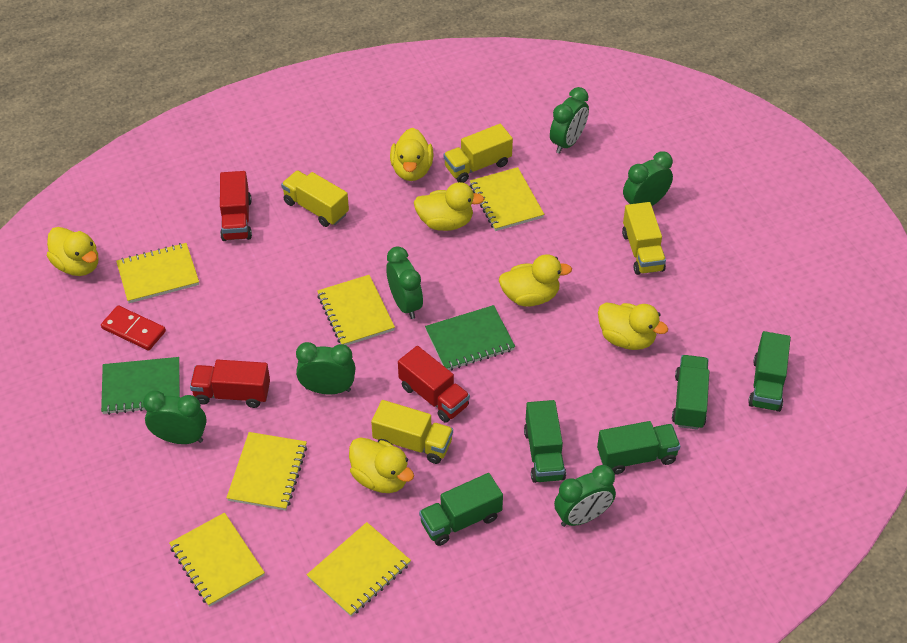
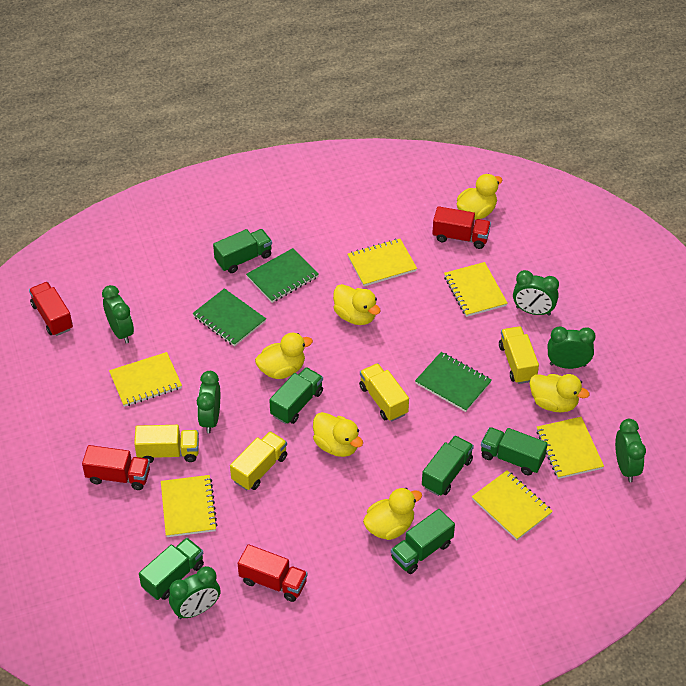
green notebook: [101,357,180,415] [425,305,515,370] = 2 -> [192,288,266,347] [246,248,319,303] [415,352,492,412] = 3
green truck: [419,473,503,546] [524,400,566,483] [597,421,680,475] [672,355,709,430] [748,331,791,412] = 5 -> [139,538,204,600] [213,229,272,273] [269,367,323,424] [391,509,455,574] [422,435,474,496] [481,427,548,475] = 6
red domino: [101,305,166,351] = 1 -> none = 0
red truck: [190,360,270,408] [220,171,252,241] [398,346,470,423] = 3 -> [29,282,73,336] [82,445,150,490] [238,544,308,602] [432,206,491,249] = 4

